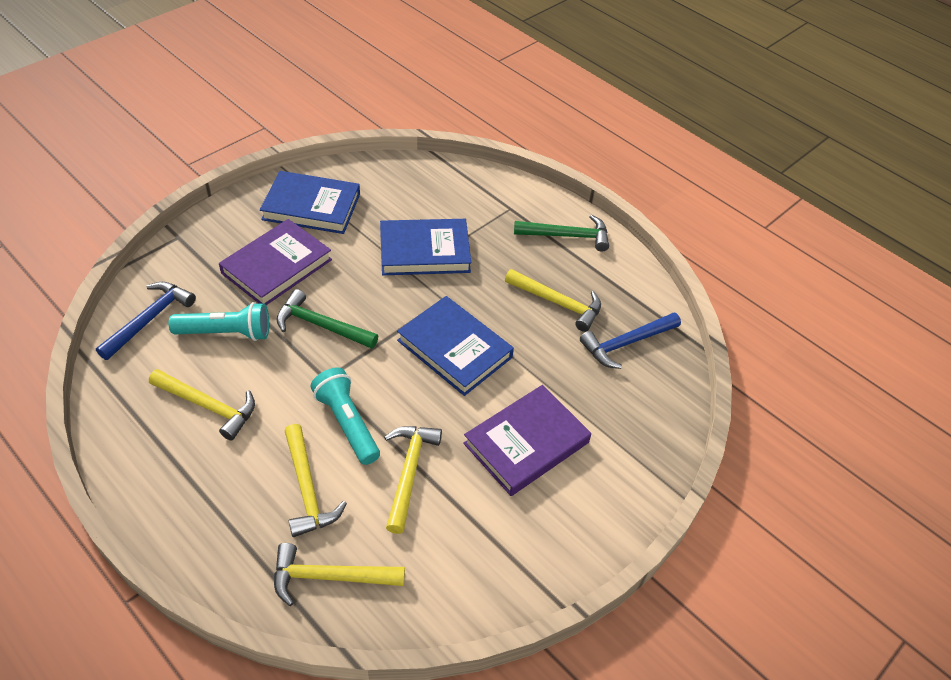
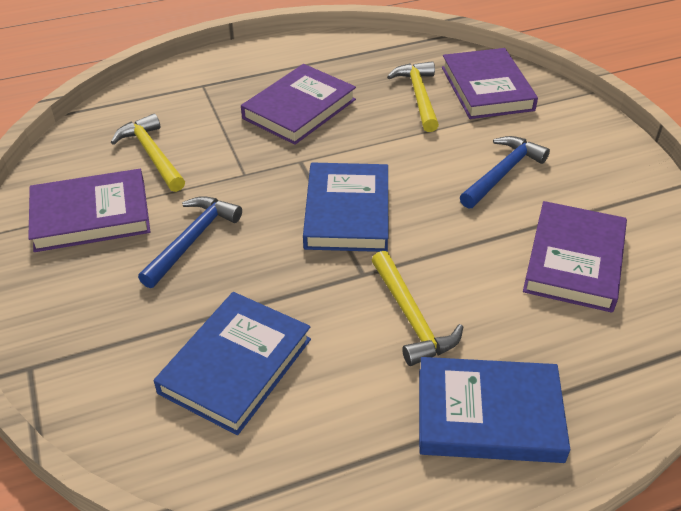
green hammer: [276,289,378,349] [514,215,609,252] = 2 -> none = 0
purple book: [219,219,332,305] [463,385,591,496] = 2 -> [28,169,150,252] [241,64,356,145] [442,48,538,119] [523,201,627,313] = 4
turquoise flashlight: [169,302,269,341] [310,368,380,465] = 2 -> none = 0
yellow hammer: [149,369,255,440] [274,543,405,606] [285,424,347,537] [384,426,442,534] [505,269,601,332] = 5 -> [111,113,185,192] [371,251,463,366] [387,61,439,132] = 3

